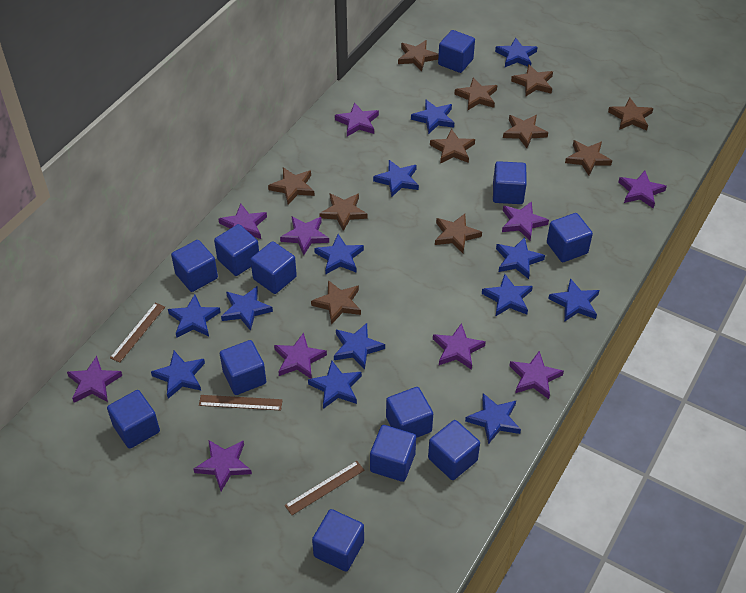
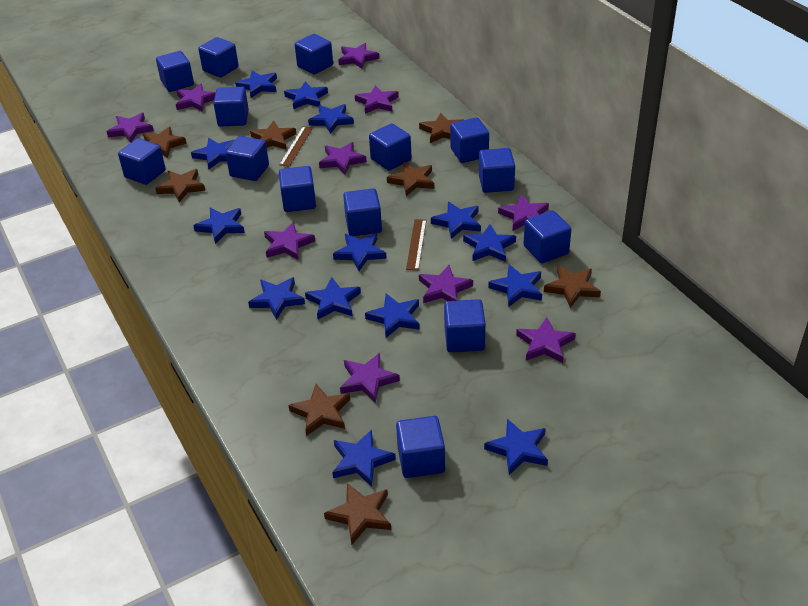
blue cube: [107,390,160,449] [171,240,218,292] [214,224,259,276] [220,340,266,395] [250,241,297,294] [312,509,364,572] [370,425,416,482] [386,387,433,438] [428,420,480,480] [438,30,475,73] [493,161,527,204] [547,213,593,262] = 12 -> [118,138,166,185] [156,51,194,92] [198,37,239,78] [213,87,249,127] [225,136,269,181] [279,166,316,212] [295,34,333,75] [343,188,382,236] [369,123,412,171] [396,416,445,478] [444,299,486,352] [450,117,489,163] [479,148,515,193] [524,210,571,263] = 14
blue star: [151,351,205,399] [168,295,220,337] [221,286,273,331] [308,361,362,409] [314,234,364,274] [334,323,385,370] [373,160,419,197] [411,100,454,134] [465,393,521,444] [482,274,533,317] [495,38,538,67] [496,237,545,279] [548,278,600,322] = 13 -> [191,138,235,169] [193,207,245,244] [235,71,277,98] [248,277,305,320] [284,81,328,110] [305,277,361,319] [308,104,354,134] [332,429,396,487] [333,233,387,271] [365,294,420,338] [431,201,481,239] [463,224,516,262] [484,419,548,475] [488,264,542,307] = 14
brown ruler: [110,302,165,363] [199,395,283,410] [284,461,365,515] = 3 -> [279,126,313,167] [406,219,427,270] = 2
brown star: [268,168,315,205] [311,280,361,325] [319,193,368,231] [398,40,439,71] [430,129,475,164] [435,214,482,253] [455,77,497,110] [503,115,548,148] [511,64,553,96] [565,140,612,176] [608,97,653,130] = 11 -> [143,127,187,158] [155,169,205,203] [250,121,296,150] [289,384,350,436] [324,483,391,545] [387,162,434,196] [419,113,463,143] [544,266,601,308] = 8

